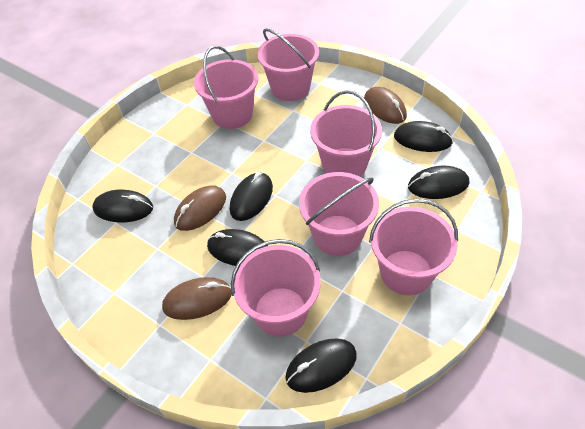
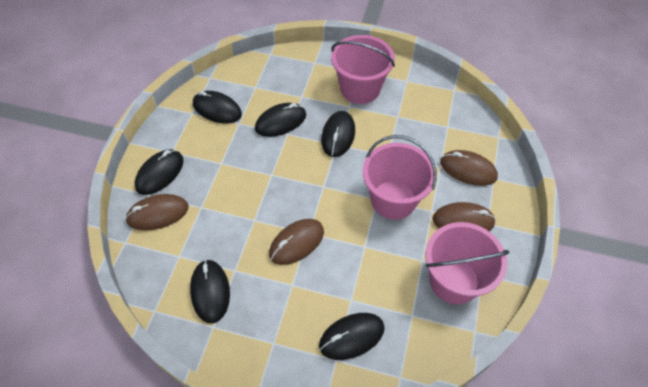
brown mouse: [162,277,232,320] [174,185,226,231] [364,87,407,124] = 3 -> [125,194,189,230] [269,219,324,265] [433,202,496,231] [440,150,498,186] = 4
pink bucket: [194,46,258,129] [231,239,321,337] [257,28,319,101] [299,172,379,256] [310,90,382,177] [369,199,458,295] = 6 -> [331,35,395,104] [363,135,437,220] [426,222,510,304] = 3

